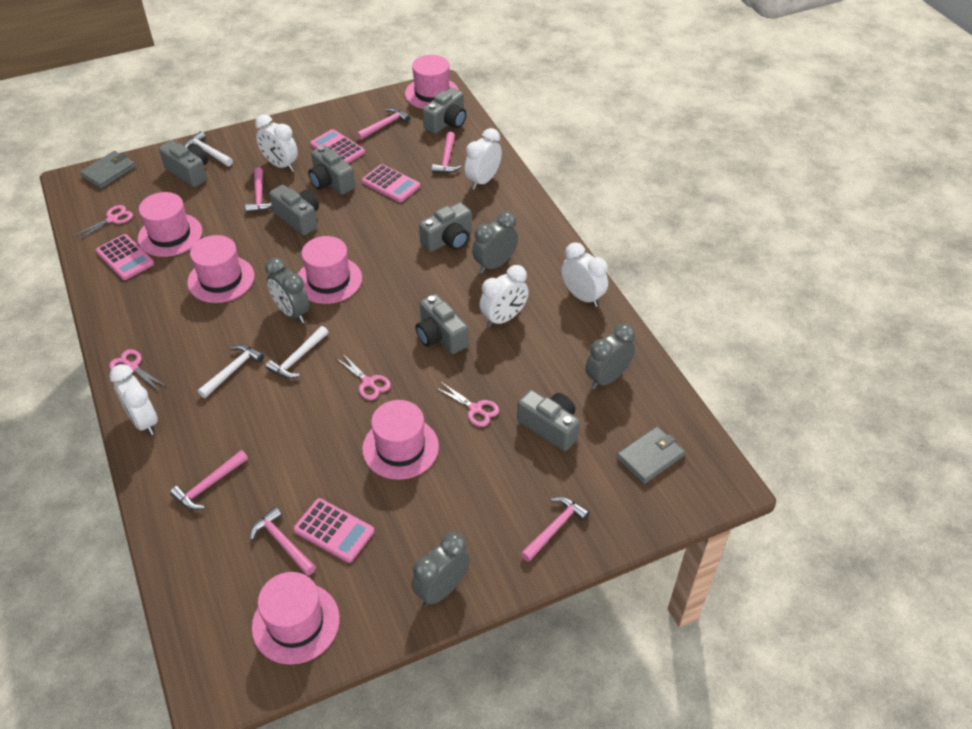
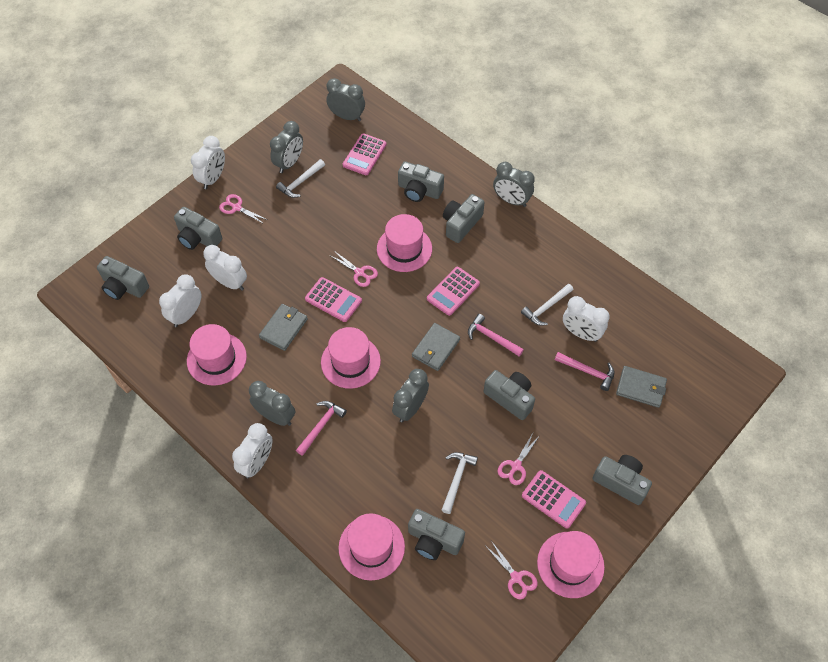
grey clock: [265,258,310,323] [412,532,470,607] [472,211,518,273] [585,324,635,389] = 4 -> [249,381,295,426] [270,121,303,173] [327,78,365,121] [392,369,429,422] [493,162,535,207] = 5
grey wallet: [80,151,135,188] [617,426,685,484] = 2 -> [259,304,308,351] [412,323,460,371] [616,366,667,408] = 3
pink hammer: [170,450,248,510] [245,167,272,213] [250,507,316,576] [356,108,410,140] [432,132,462,173] [520,497,590,562] = 6 -> [296,401,347,456] [468,314,524,357] [555,352,614,391] = 3
pink hat: [138,192,202,257] [187,235,254,303] [252,572,340,665] [298,236,362,304] [362,400,439,480] [405,55,459,109] = 6 -> [187,324,247,386] [321,327,381,389] [338,513,405,581] [377,214,432,272] [537,531,605,598] = 5

